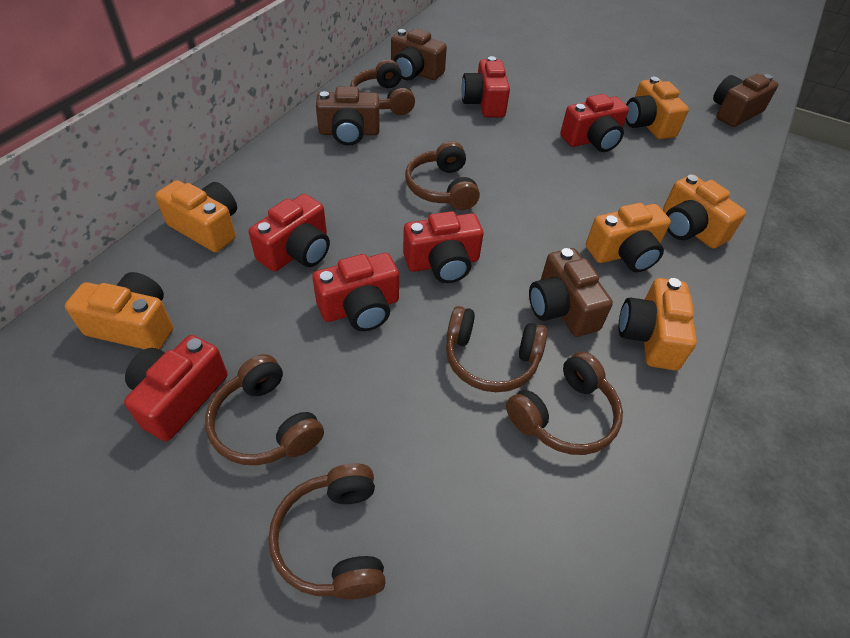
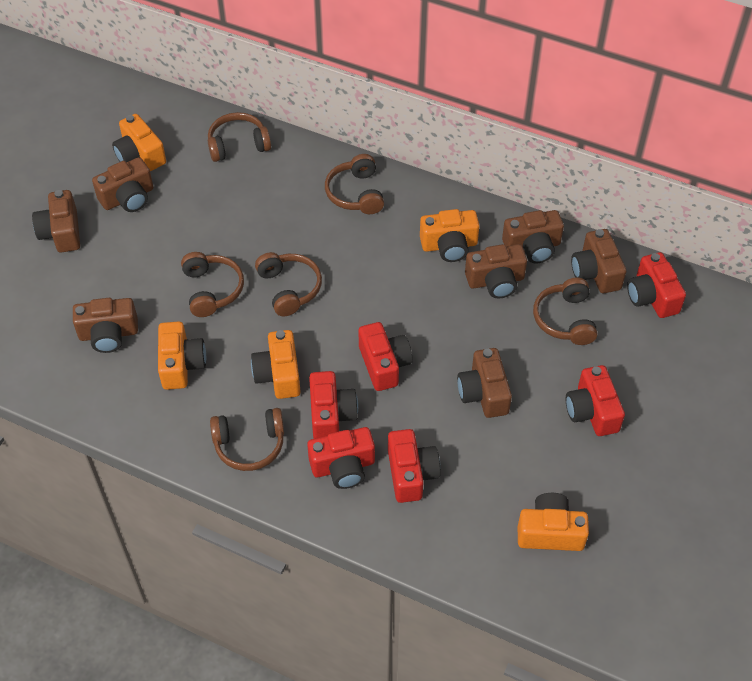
brown camera: [316,86,380,146] [391,28,447,80] [529,248,613,337] [713,73,779,127] = 4 -> [32,190,80,253] [73,298,138,353] [92,157,153,212] [457,348,512,418] [465,244,527,299] [502,210,564,264] [571,229,627,293] = 7
orange camera: [65,272,173,350] [155,180,237,252] [586,203,671,272] [618,278,697,370] [626,77,689,139] [663,175,746,249] = 6 -> [112,114,166,171] [158,321,206,390] [251,330,301,399] [420,209,480,262] [518,493,589,551] = 5

